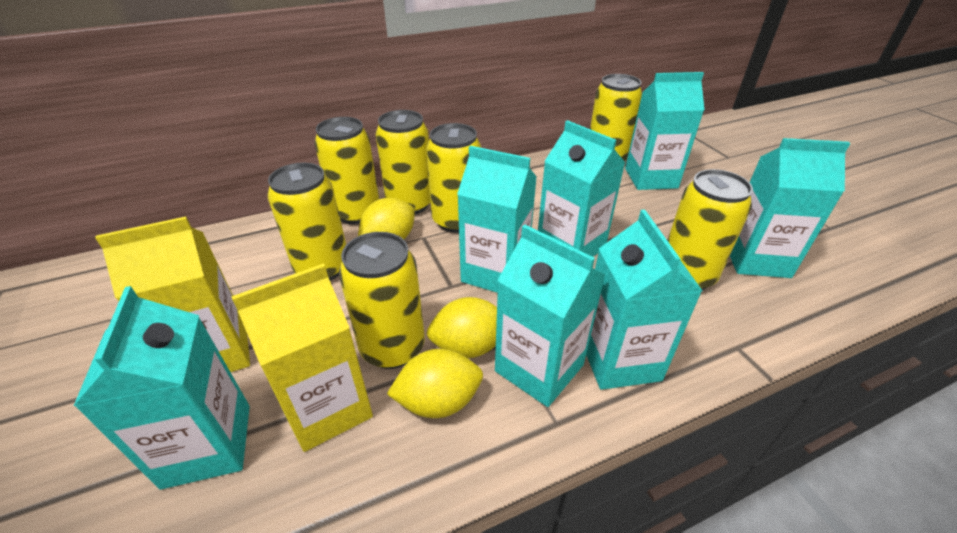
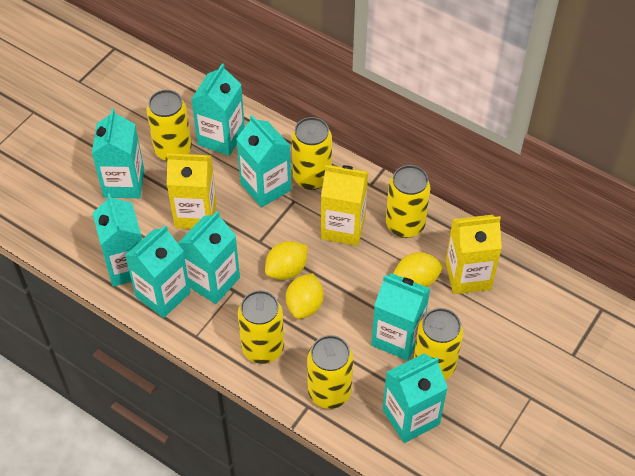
turquoise carton: [74,286,250,490] [457,146,537,293] [495,224,606,407] [538,120,626,257] [586,210,702,390] [625,72,705,190] [730,138,851,278] = 7 -> [92,109,144,198] [92,193,142,287] [125,225,191,318] [178,211,240,304] [191,63,245,156] [236,115,291,207] [371,273,430,361] [382,353,448,443] = 8
yellow can: [268,163,346,281] [314,117,379,224] [339,232,425,369] [376,110,430,215] [426,123,481,233] [590,74,642,161] [667,169,753,290] = 7 -> [147,90,192,161] [238,290,284,364] [292,117,332,190] [307,335,353,409] [386,165,431,238] [414,308,463,380] = 6
yellow carton: [95,216,250,372] [232,263,373,452] = 2 -> [167,153,217,229] [321,165,368,246] [446,215,502,294] = 3

